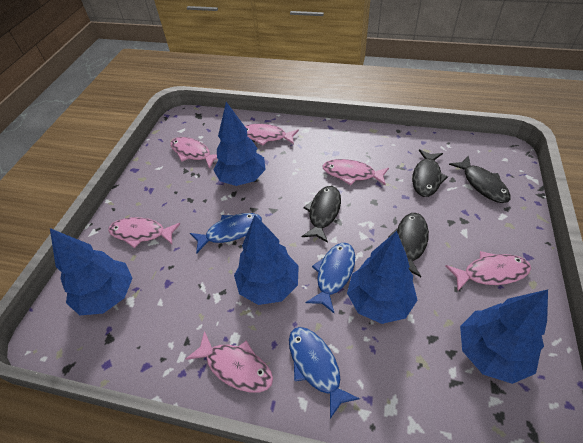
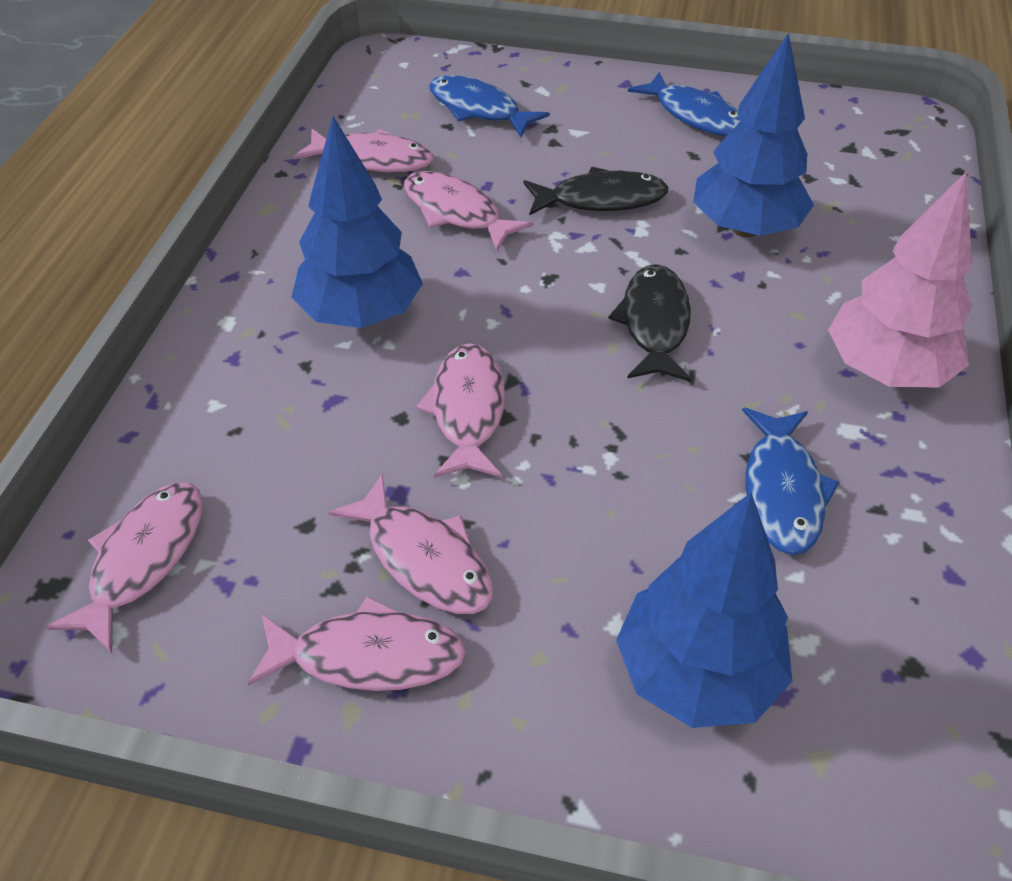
black fish: [302,186,341,243] [388,213,429,277] [412,149,448,197] [449,156,511,203] = 4 -> [523,167,669,216] [608,264,691,382] = 2
blue tree: [50,228,133,315] [214,102,266,186] [234,215,299,305] [347,231,417,324] [460,289,548,384] = 5 -> [292,116,423,328] [616,493,793,728] [693,33,814,237] = 3
pink tree: none = 0 -> [828,171,972,388] = 1

